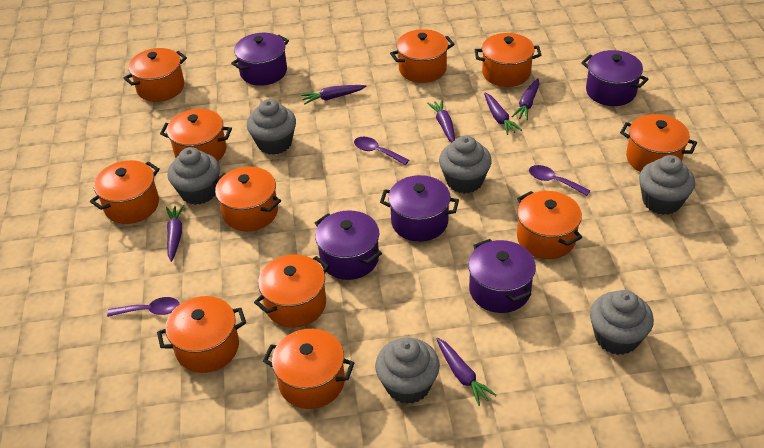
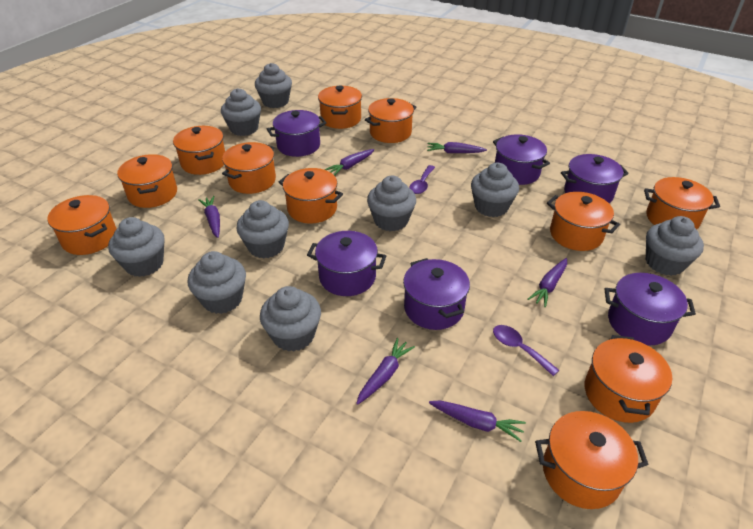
grey cupcake: [168,147,220,205] [247,99,296,155] [375,338,440,404] [439,135,492,194] [590,290,654,355] [639,155,695,215] = 6 -> [108,217,165,277] [188,251,246,314] [221,88,261,136] [236,200,289,259] [255,63,292,108] [260,286,321,352] [367,176,416,231] [471,163,519,217] [646,216,704,276] = 9
purple pot: [231,33,289,86] [315,210,382,280] [380,175,459,242] [468,239,536,313] [581,50,649,106] = 5 -> [267,110,326,157] [307,231,386,296] [403,258,470,330] [493,134,550,185] [561,154,629,203] [605,273,696,346] = 6
purple spoon: [107,297,180,317] [354,137,409,165] [529,165,591,196] = 3 -> [410,165,435,194] [493,325,559,376] = 2

